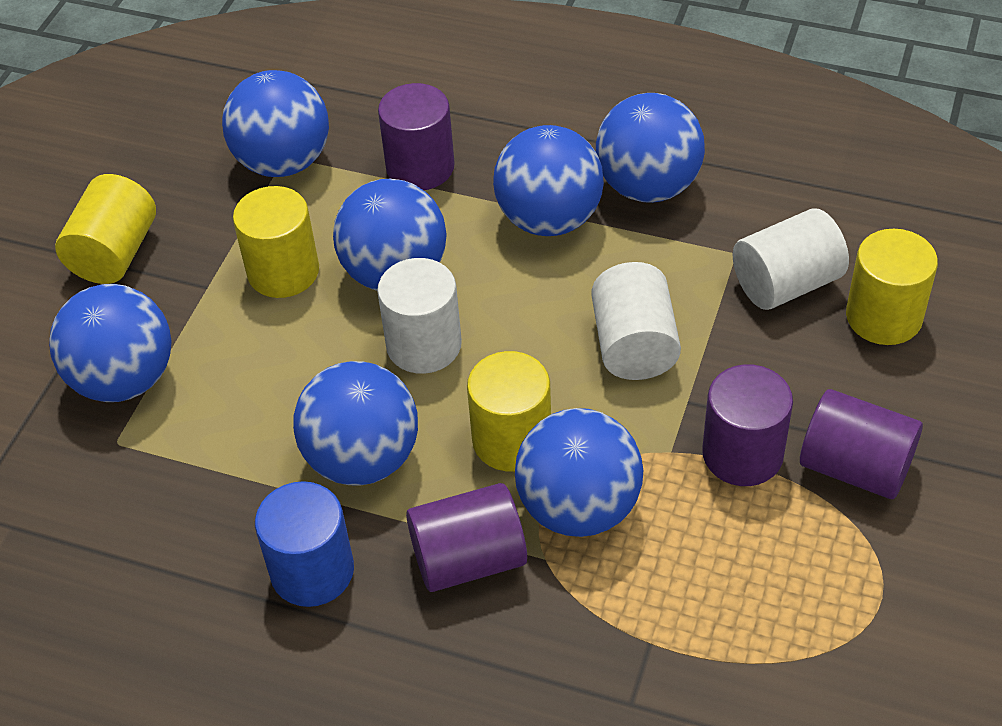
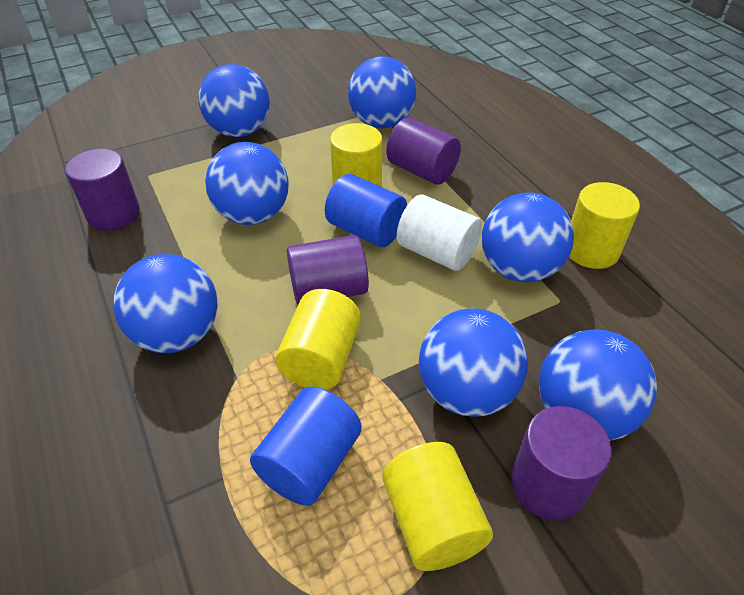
blue cylinder: [255,481,354,607] = 1 -> [250,387,362,506] [325,174,407,247] = 2
white cylinder: [377,258,462,374] [592,262,681,380] [733,208,849,310] = 3 -> [397,194,482,271] = 1

